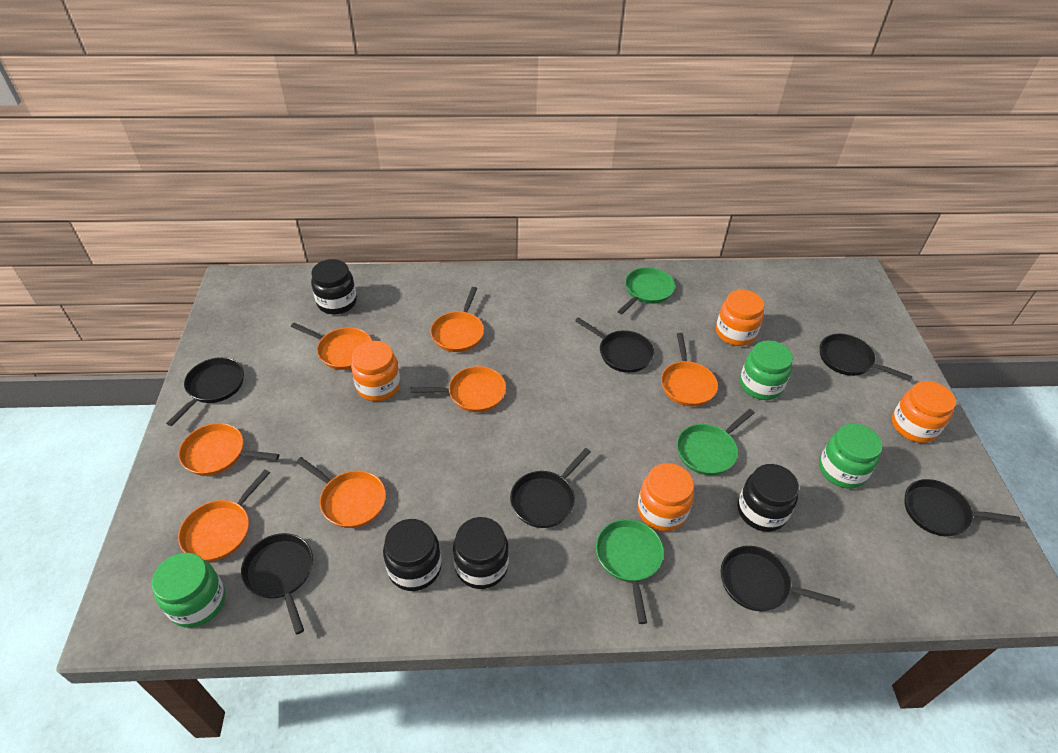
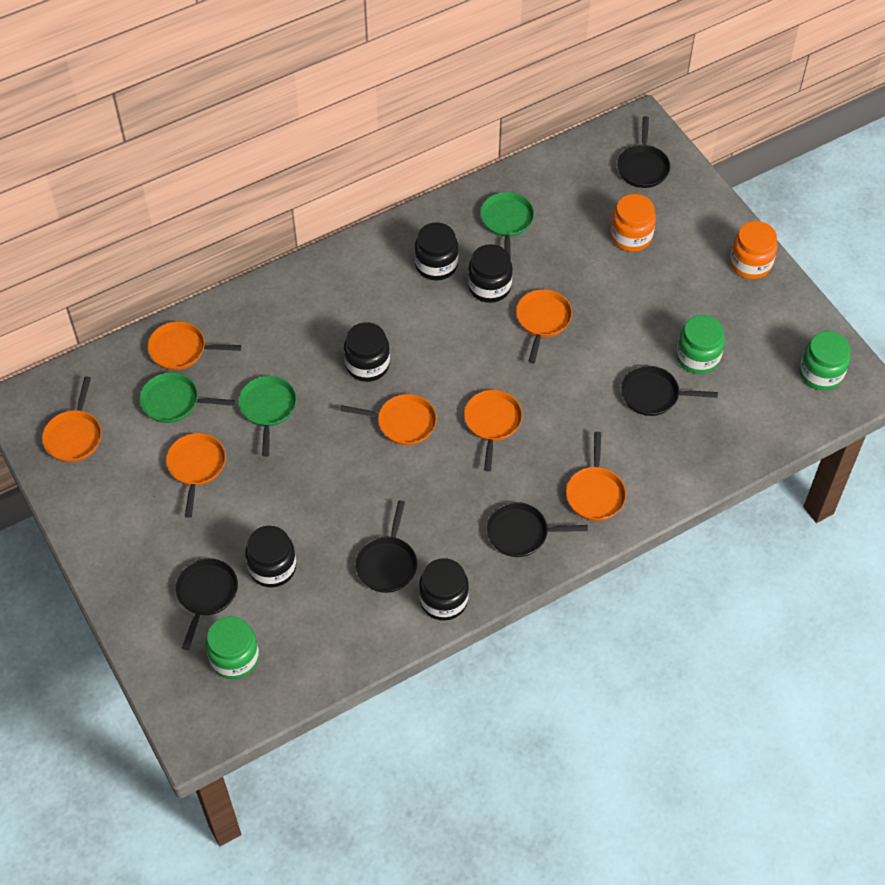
black jar: [311,259,357,314] [383,519,442,591] [453,517,509,589] [738,464,799,532] = 4 -> [245,526,296,588] [344,322,390,382] [415,222,459,281] [419,558,469,621] [468,244,513,303] = 5
black pan: [166,357,244,426] [241,533,313,635] [510,448,591,528] [575,317,654,373] [721,546,840,611] [820,334,912,381] [905,479,1021,536] = 7 -> [175,558,238,650] [355,500,417,593] [487,502,588,557] [617,116,670,188] [621,366,718,416] = 5
orange jar: [351,341,400,401] [638,463,694,531] [716,290,764,346] [892,381,956,443] = 4 -> [610,194,656,252] [730,221,777,279] = 2

